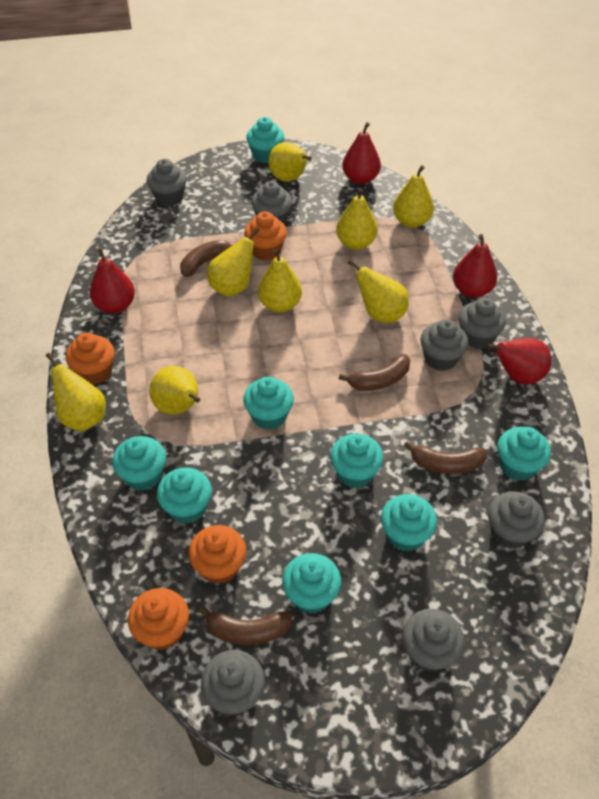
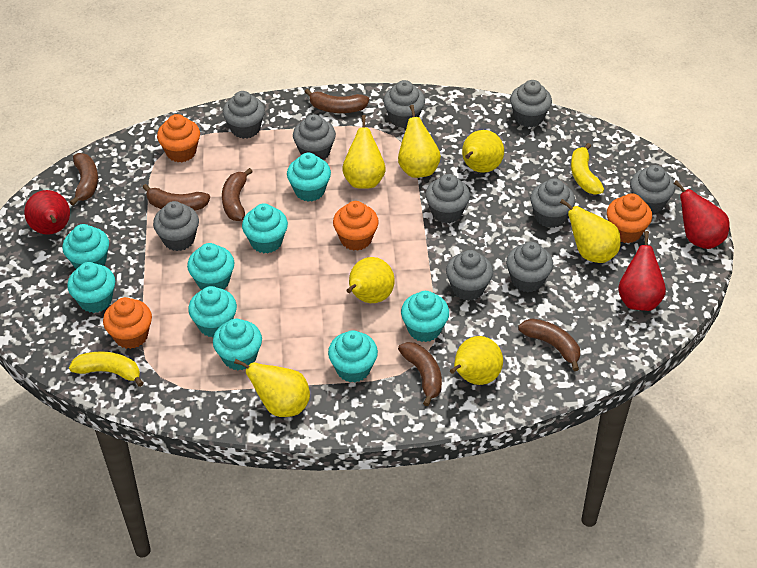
brown banana: [180,240,232,277] [198,606,292,645] [339,354,410,391] [404,441,487,474] = 4 -> [70,153,98,205] [142,184,210,211] [222,168,253,221] [305,89,369,113] [398,342,442,406] [518,318,580,371] = 6
grey cupcake: [147,159,187,206] [201,650,265,715] [251,181,292,224] [402,609,464,672] [420,319,468,371] [459,298,506,349] [488,492,545,549] = 7 -> [153,201,199,251] [223,91,265,139] [293,114,336,160] [383,80,425,128] [425,174,470,223] [446,250,493,301] [506,242,553,292] [510,80,552,127] [530,178,575,228] [630,165,675,214] = 10
red pear: [90,248,135,314] [342,122,381,184] [453,234,497,298] [486,338,552,385] = 4 -> [24,190,70,235] [618,231,666,311] [673,180,729,249] = 3
turquoise cupcake: [112,436,166,491] [157,468,212,524] [243,377,294,430] [246,117,284,163] [282,553,341,614] [330,434,383,488] [381,494,437,552] [497,427,551,481] = 8 -> [62,224,109,269] [67,262,115,313] [187,243,234,290] [188,286,237,338] [213,319,262,370] [242,203,288,253] [287,153,331,202] [328,330,378,383] [401,291,449,342] = 9
yellow banana: none = 0 -> [69,351,144,387] [571,143,604,195] = 2
yellow pear: [46,353,106,432] [150,366,200,415] [207,227,260,297] [258,249,302,313] [268,142,311,182] [336,188,378,250] [348,260,408,323] [393,165,434,228] = 8 -> [234,359,310,417] [342,115,386,189] [346,257,395,303] [398,105,441,178] [450,336,503,385] [462,130,504,173] [560,199,621,263] = 7

